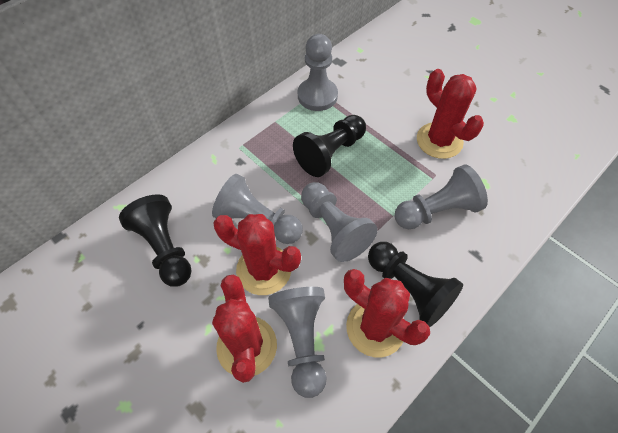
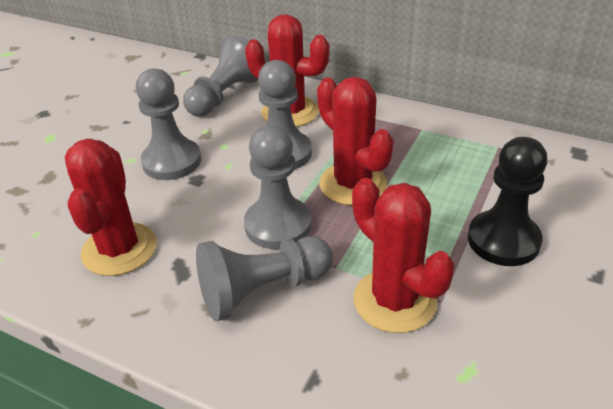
black pawn: [119,194,192,287] [293,115,366,177] [368,242,463,327] = 3 -> [468,137,548,266] = 1

